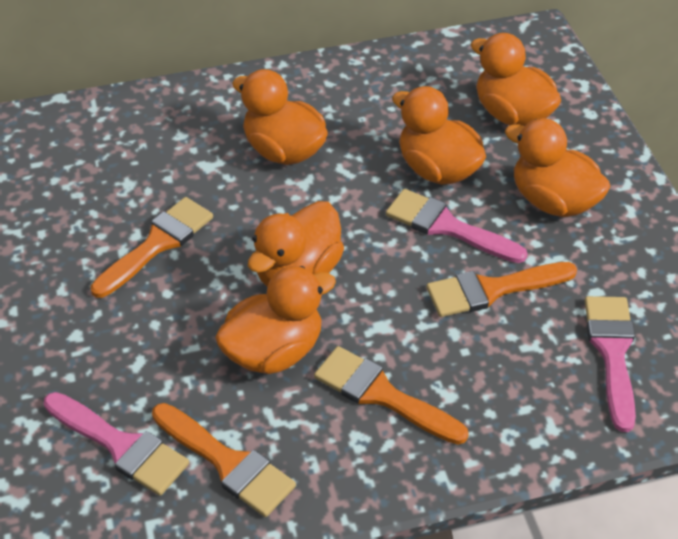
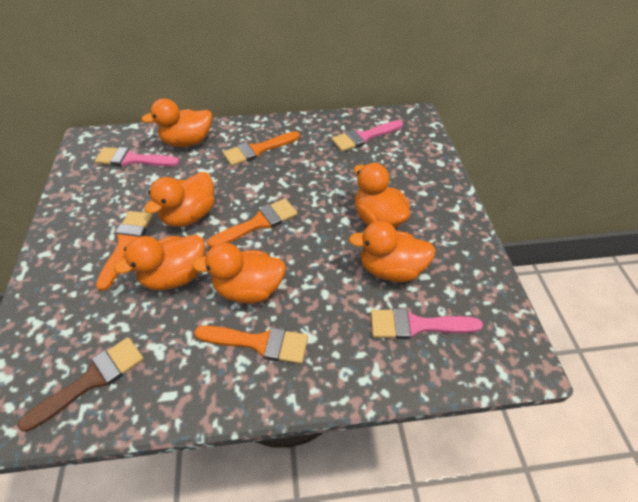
brown brush: none = 0 -> [17,337,144,432] = 1

